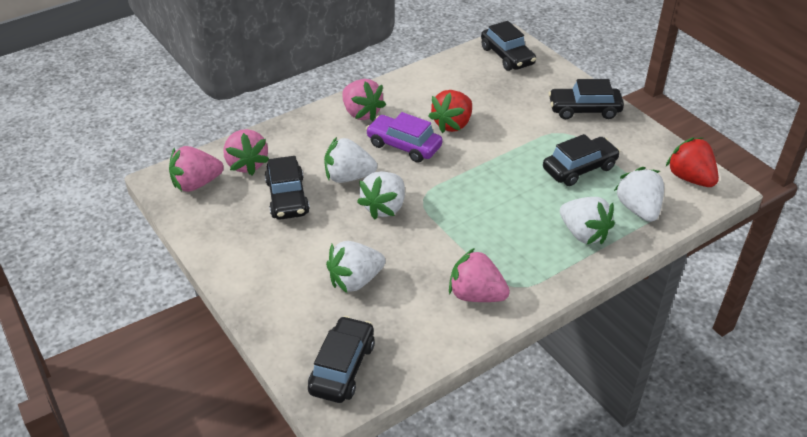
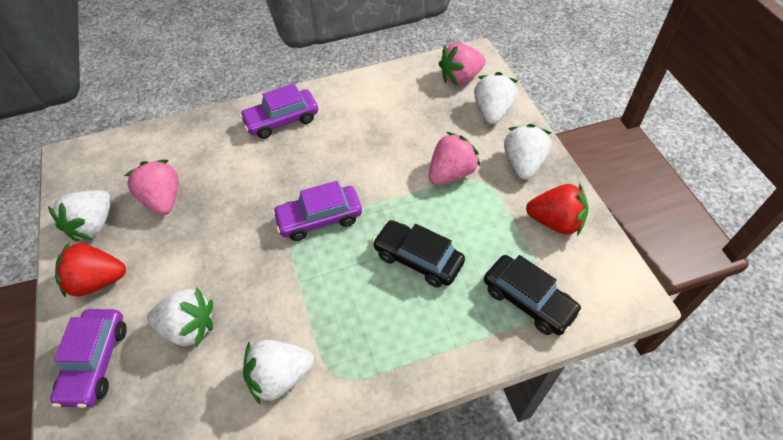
black car: [265,156,310,220] [308,316,375,403] [481,21,536,71] [543,134,620,186] [549,79,624,119] = 5 -> [372,220,465,288] [484,255,583,335] = 2
pink strawberry: [169,146,224,192] [223,129,269,175] [342,79,386,121] [449,248,510,302] = 4 -> [124,160,178,215] [429,132,480,185] [439,43,486,85] = 3
purple car: [366,112,443,163] = 1 -> [50,309,127,408] [240,83,318,139] [272,181,362,241] = 3

